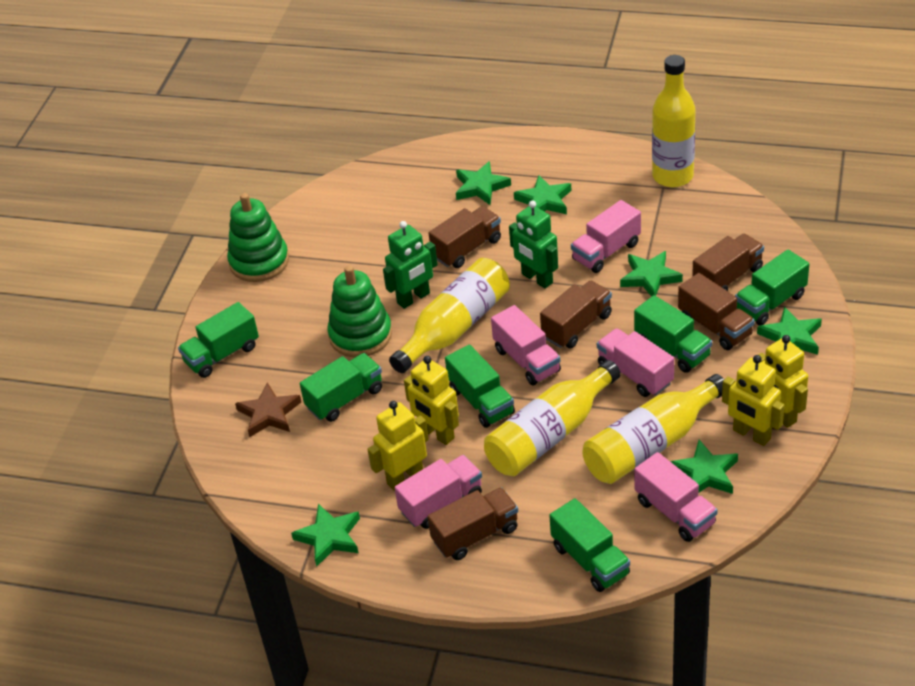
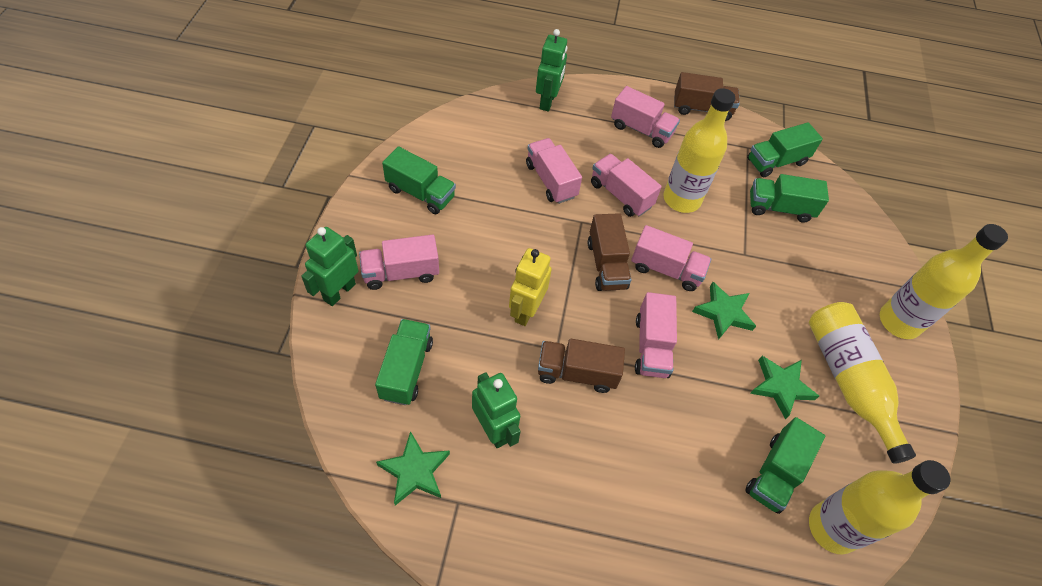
brown star: [235,382,301,437] = 1 -> none = 0
brown truck: [427,487,518,560] [429,206,501,268] [540,281,612,349] [678,273,755,350] [692,234,764,291] = 5 -> [538,339,625,393] [588,213,631,291] [674,72,740,121] = 3
green robot: [383,221,438,309] [509,201,558,289] = 2 -> [301,227,358,306] [472,373,521,448] [536,29,568,112] = 3
green stacking toy: [227,193,289,282] [328,265,392,357] = 2 -> none = 0
green star: [291,504,360,567] [456,161,511,205] [514,175,571,214] [620,251,683,297] [670,440,738,494] [757,307,822,355] = 6 -> [376,431,450,506] [692,282,756,340] [750,356,819,419] = 3
green truck: [178,302,259,378] [300,353,382,422] [445,345,515,428] [549,498,630,592] [634,295,712,373] [735,249,809,326] = 6 -> [375,319,433,405] [382,146,456,214] [745,417,825,514] [747,122,823,177] [750,174,829,223] = 5
pink truck: [394,455,482,529] [491,305,561,385] [571,200,641,273] [597,328,674,397] [634,452,718,542] = 5 -> [359,235,439,290] [526,138,582,204] [591,154,662,217] [611,86,680,148] [631,225,711,291] [635,292,677,378] = 6
yellow robot: [367,401,429,491] [404,356,459,445] [722,355,785,446] [758,335,808,428] = 4 -> [509,248,552,326] = 1

